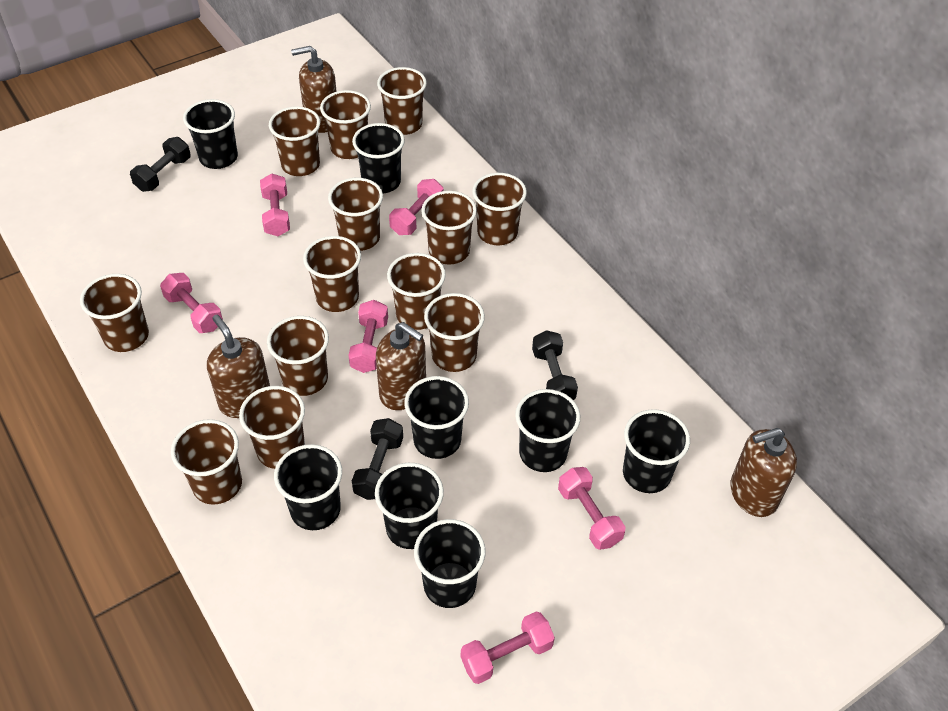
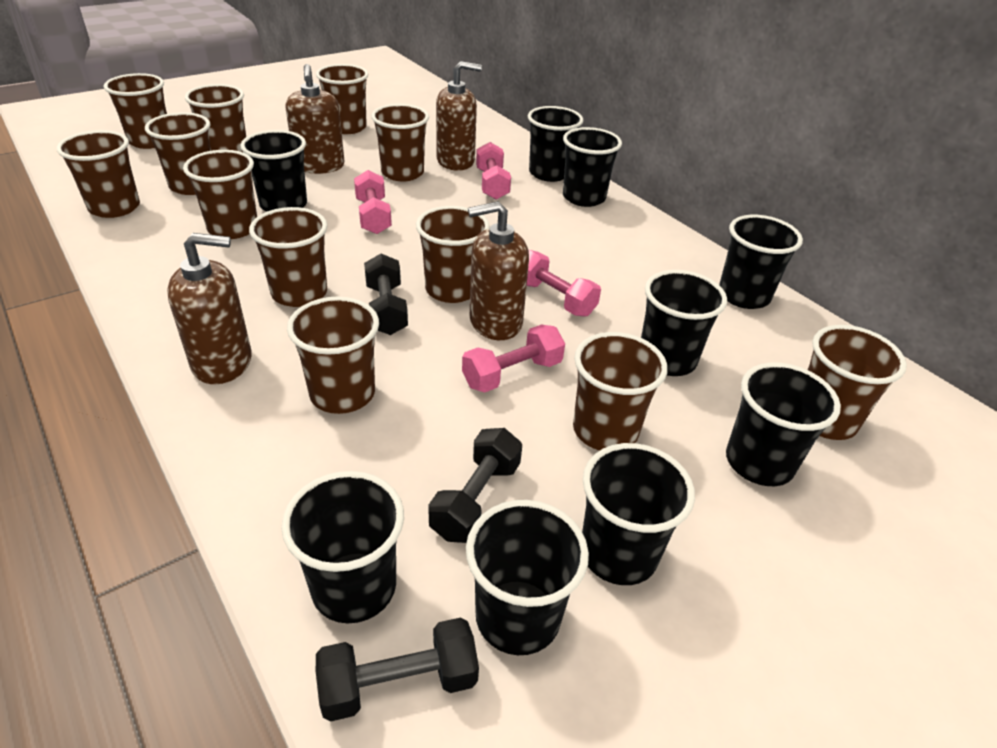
black cup: [183,99,238,169] [274,444,342,530] [352,123,405,193] [375,463,444,549] [404,376,469,459] [414,519,485,608] [515,389,580,472] [623,409,690,493] = 8 -> [240,130,307,211] [281,471,404,623] [466,500,589,655] [528,106,584,182] [563,127,622,207] [582,443,695,585] [641,270,727,376] [719,215,803,309] [726,363,841,486] = 9
brown cup: [80,274,149,352] [171,419,242,505] [239,386,305,469] [267,316,329,396] [269,106,320,176] [303,236,361,312] [320,90,371,159] [328,178,383,251] [377,67,427,135] [387,253,446,330] [421,191,477,264] [424,293,485,372] [472,173,527,245] = 13 -> [56,130,140,218] [104,73,167,149] [145,112,211,195] [183,150,257,239] [185,84,246,153] [249,207,327,307] [287,297,379,414] [316,64,368,134] [371,104,429,181] [416,206,490,303] [573,332,667,451] [808,325,907,440] = 12
pink dumbbell: [160,273,223,333] [260,173,290,236] [348,300,388,373] [389,179,444,235] [461,612,555,684] [558,467,625,550] = 6 -> [354,170,392,234] [462,324,565,393] [476,142,511,200] [527,250,601,317] = 4

